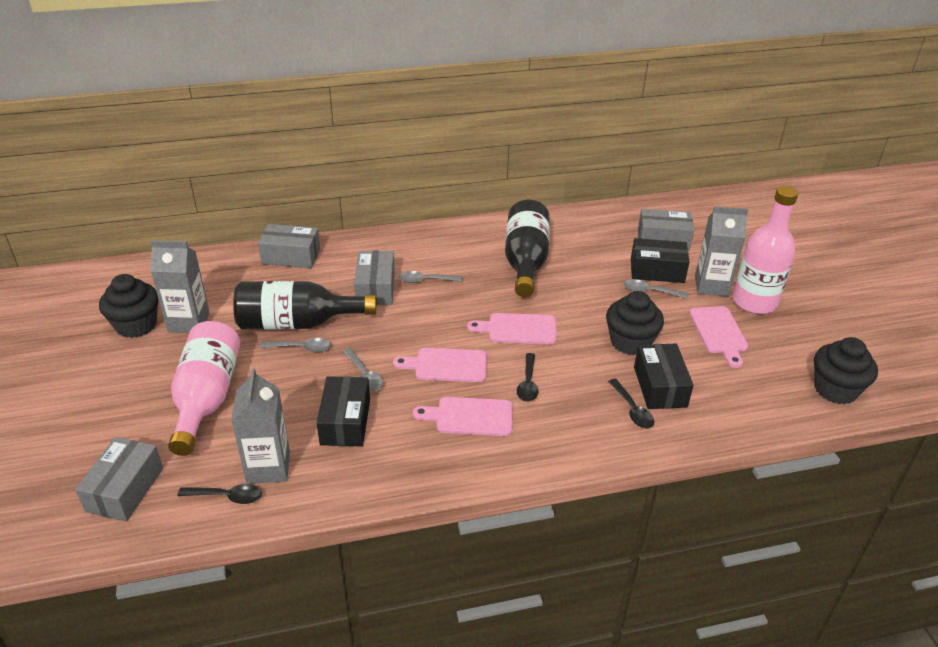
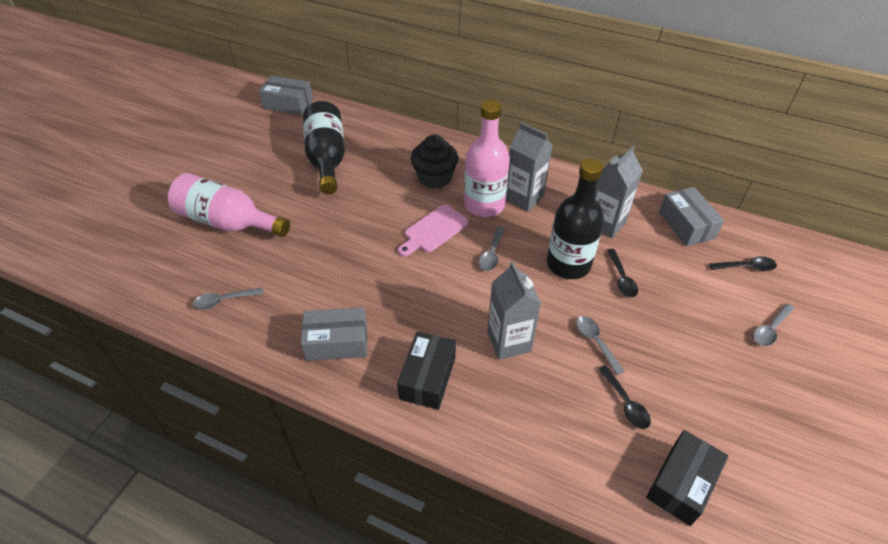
black box: [317,376,370,446] [631,238,689,283] [634,344,694,409] = 3 -> [397,331,456,410] [646,430,728,526] = 2
black cupcake: [99,274,159,338] [606,291,664,355] [814,337,878,404] = 3 -> [411,134,458,189] = 1
grey box: [75,437,163,522] [258,224,320,268] [354,251,395,305] [638,209,694,251] = 4 -> [259,76,313,115] [301,307,367,361] [659,187,724,246] = 3
pink cutting board: [393,348,487,382] [413,397,513,436] [467,313,557,344] [689,306,748,368] = 4 -> [398,204,469,257] = 1

